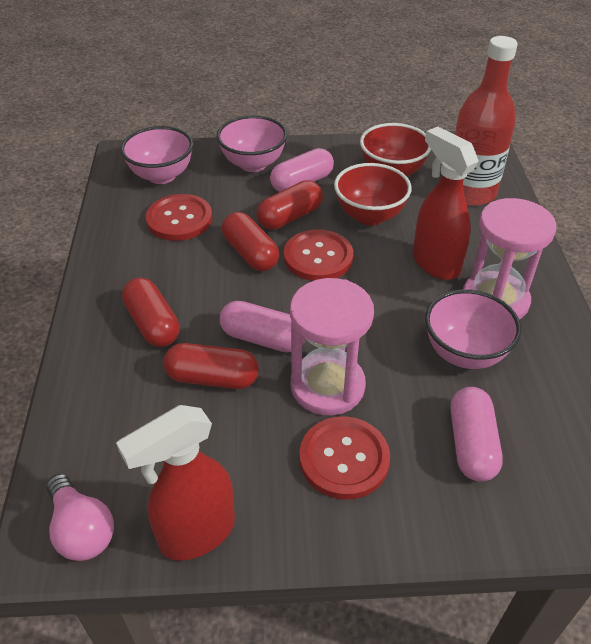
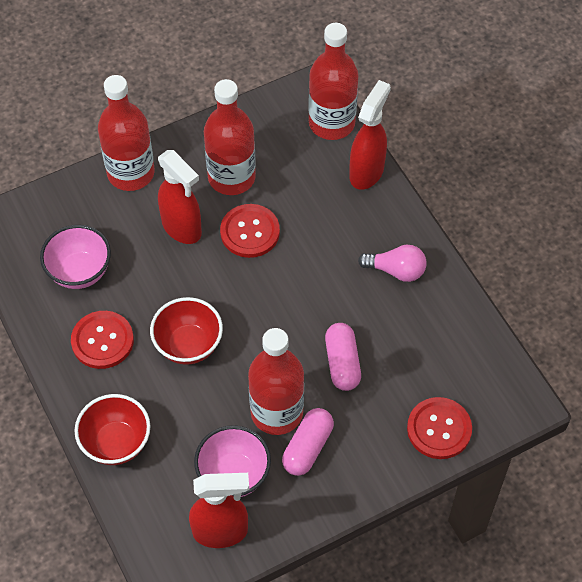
pink bowl: [120,126,193,184] [217,115,287,172] [425,289,521,369] = 3 -> [40,225,111,289] [194,425,271,497] = 2
pink capsule: [220,301,306,352] [270,148,334,192] [451,387,503,482] = 3 -> [282,408,334,476] [325,323,361,391] = 2
pink hourglass: [290,278,374,415] [463,198,556,320] = 2 -> none = 0
red bottle: [455,36,518,206] = 1 -> [98,75,155,191] [204,79,256,195] [248,328,304,435] [308,23,358,140] = 4
red capsule: [122,278,180,347] [163,343,259,389] [222,212,279,271] [256,180,323,230] = 4 -> none = 0
red spray bottle: [116,405,235,560] [413,127,479,280] = 2 -> [158,150,202,244] [189,473,249,548] [349,80,391,190] = 3

